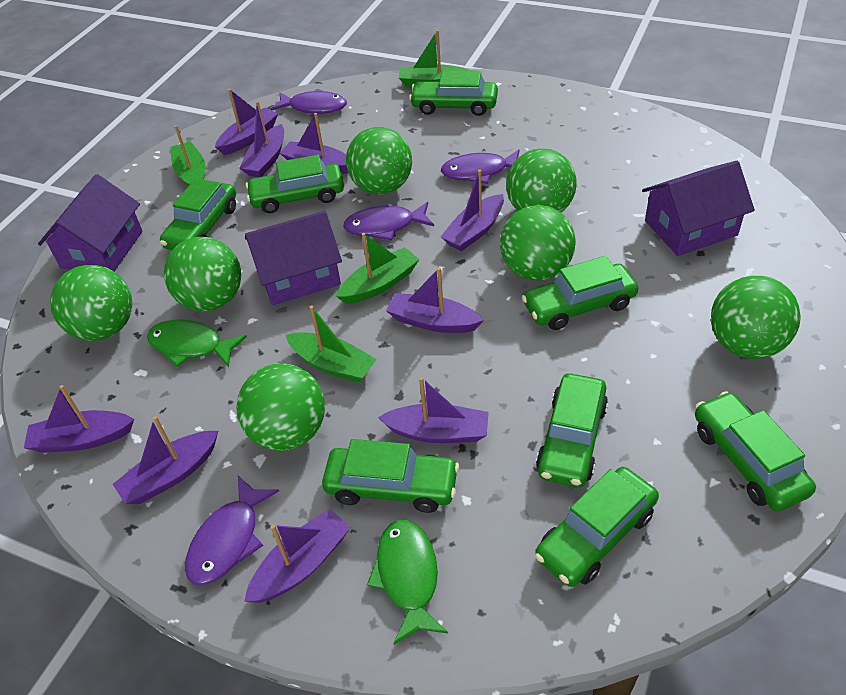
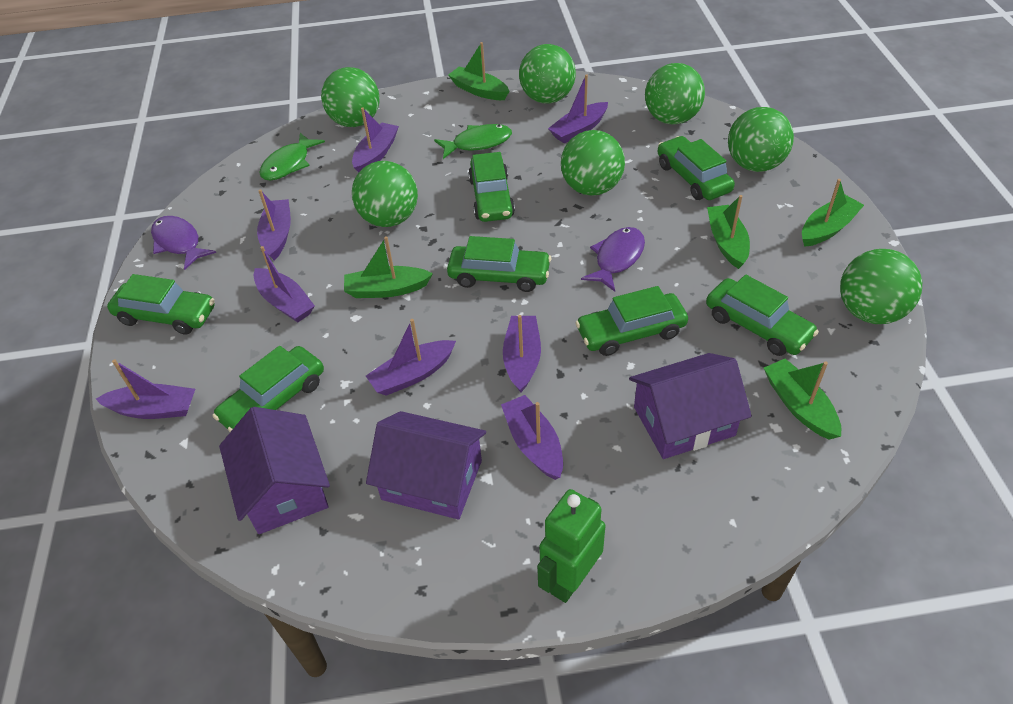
green boat: [170,125,205,186] [286,306,377,383] [336,233,420,304] [399,30,471,88] = 4 -> [344,236,433,298] [448,42,509,100] [707,195,750,269] [764,359,841,440] [802,179,864,247] = 5
green car: [160,178,236,250] [246,155,344,213] [322,439,459,513] [409,70,498,116] [522,256,638,330] [535,467,659,587] [536,373,608,487] [695,391,816,512] = 8 -> [107,274,215,335] [213,346,324,432] [447,236,551,292] [468,152,515,222] [575,286,688,356] [657,136,735,200] [706,274,819,356] = 7
green robot: none = 0 -> [537,489,605,603] = 1
purple boat: [24,385,134,453] [112,416,218,504] [215,89,278,155] [239,101,284,177] [244,509,351,603] [280,113,348,174] [378,377,489,443] [386,267,484,333] [440,170,504,251] = 9 -> [96,359,195,419] [254,246,315,322] [257,189,291,260] [352,108,399,173] [366,319,456,396] [501,395,563,480] [503,315,541,393] [548,74,608,143] = 8
purple fish: [185,476,279,585] [270,89,347,114] [343,202,434,241] [441,150,519,184] = 4 -> [151,216,216,270] [581,227,645,292] = 2

